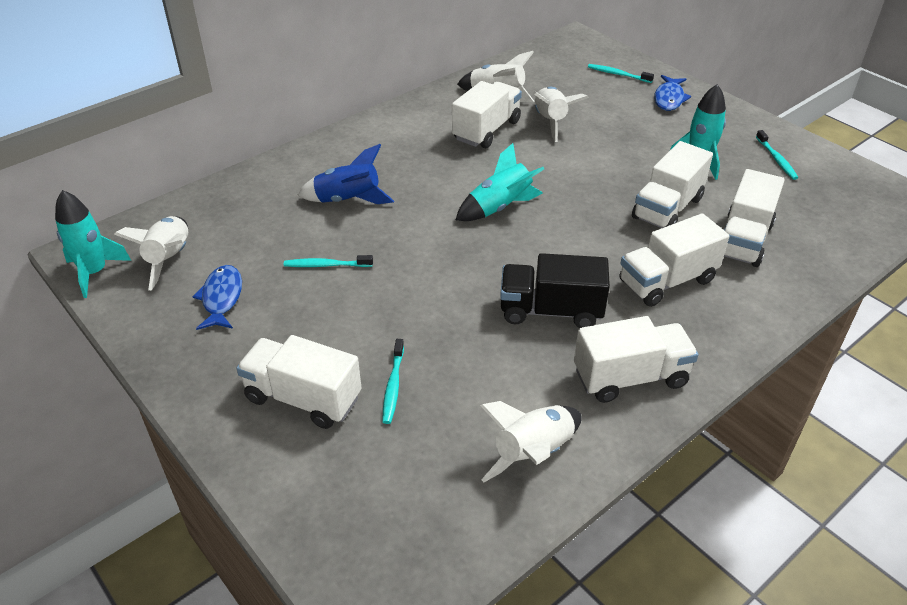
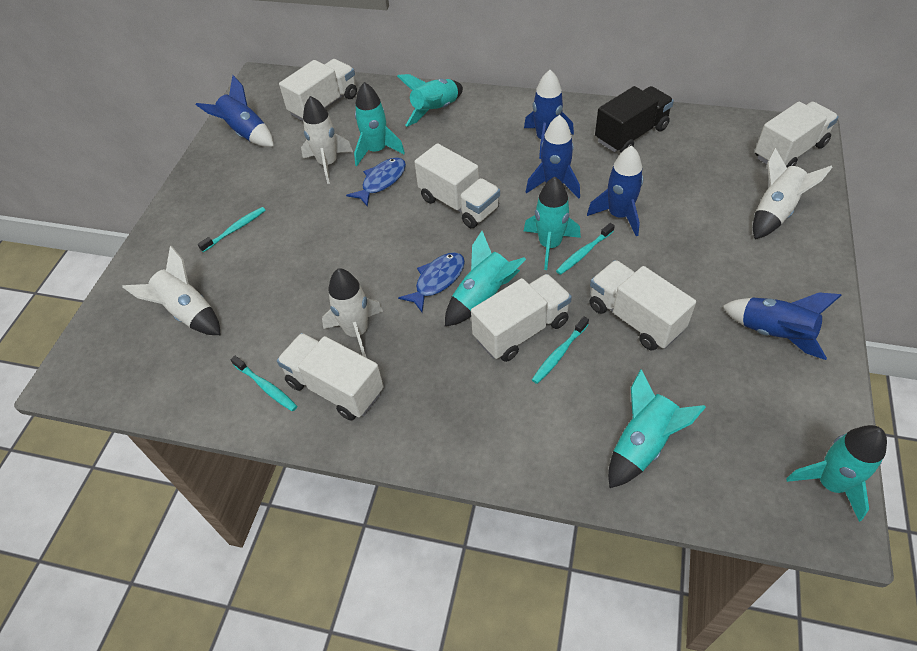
blue rocket: [298,144,394,204] = 1 -> [196,75,274,147] [524,70,574,159] [526,115,580,199] [587,145,643,236] [722,292,842,360] = 5
turquoise rocket: [55,190,131,298] [456,143,544,221] [670,84,726,180] = 3 -> [354,82,405,166] [397,74,463,127] [445,231,526,326] [524,177,581,270] [608,369,706,488] [786,425,887,522] = 6

